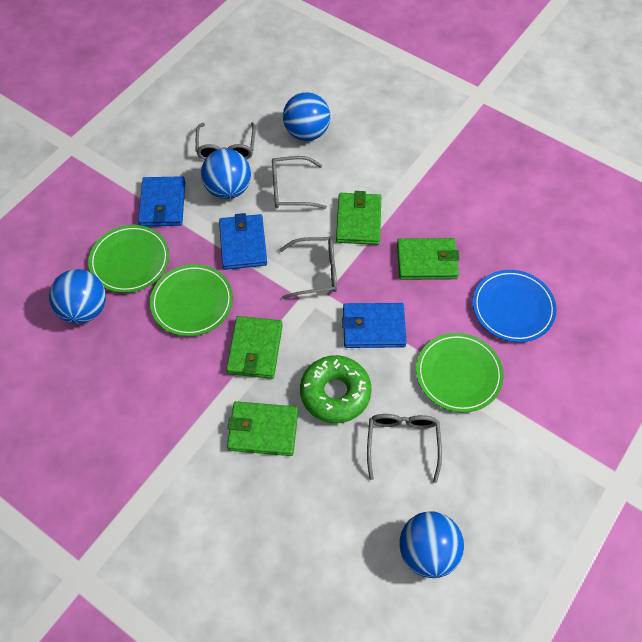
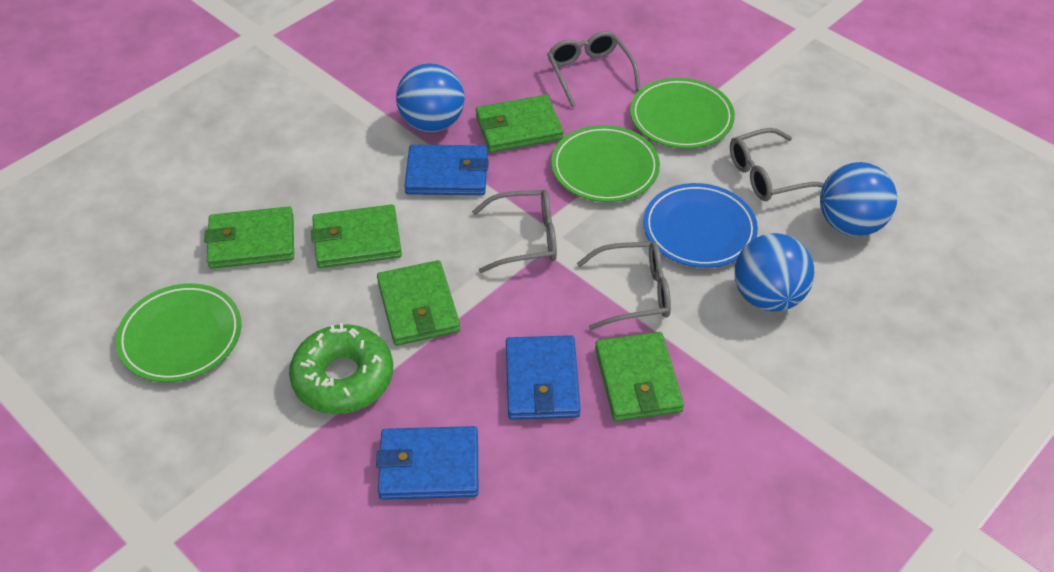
blue ball: [49,269,106,324] [201,148,251,199] [283,92,330,141] [400,511,464,578] = 4 -> [396,63,464,133] [735,233,814,311] [820,162,897,236] = 3
green wallet: [226,316,283,379] [227,401,298,456] [336,191,381,245] [397,238,460,280] = 4 -> [204,207,294,269] [311,204,402,268] [377,260,460,346] [476,95,563,153] [595,332,684,422] = 5

